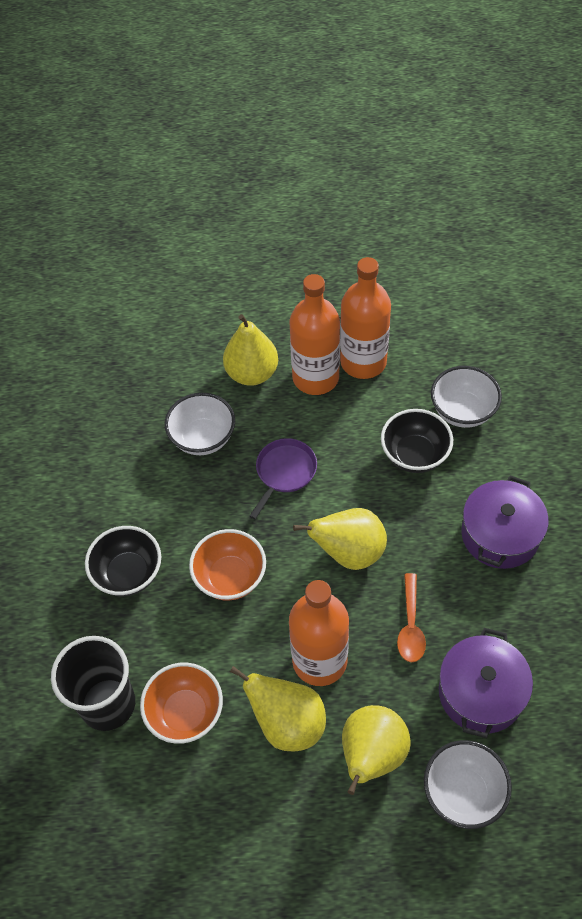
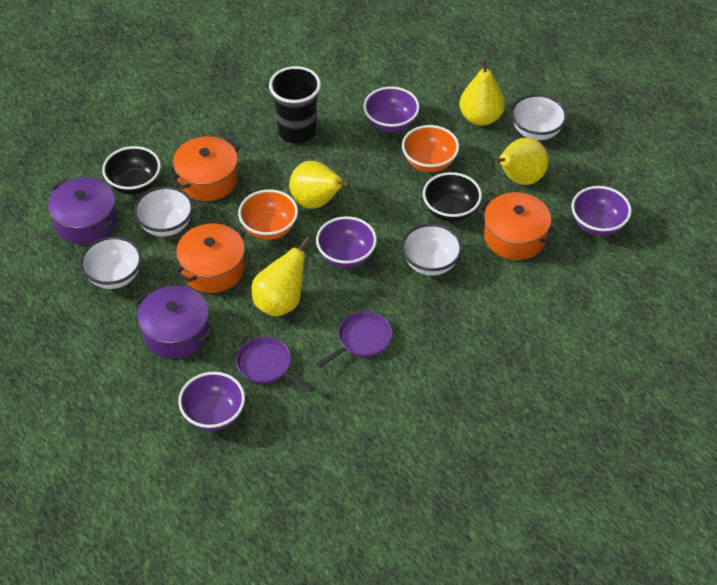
orange bottle: [289,580,349,686] [290,274,340,395] [340,257,391,379] = 3 -> none = 0
orange pot: none = 0 -> [171,136,240,201] [176,224,245,293] [478,192,558,260] = 3
orange spoon: [397,573,426,662] = 1 -> none = 0
purple bowl: none = 0 -> [178,372,245,431] [316,216,377,268] [364,87,420,132] [571,186,631,236] = 4
purple pan: [249,438,317,519] = 1 -> [236,337,314,392] [317,311,392,368] = 2
white bowl: [165,393,235,455] [424,740,512,829] [431,366,502,428] = 3 -> [80,236,142,289] [134,186,193,237] [401,224,463,276] [511,94,567,140] = 4

